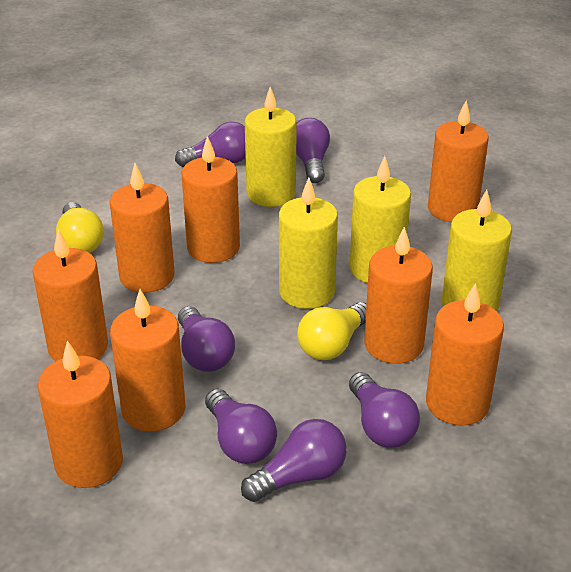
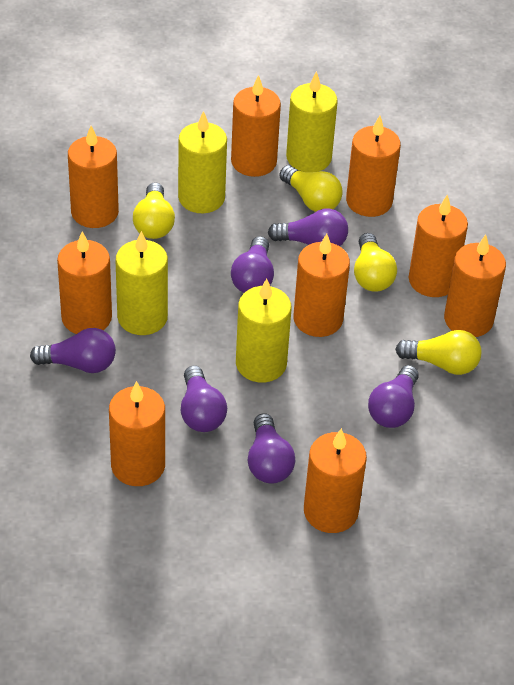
orange candle: [33,229,108,361] [38,341,123,488] [110,163,175,293] [110,289,186,432] [181,136,240,263] [364,227,433,364] [426,283,504,426] [428,100,489,222] = 8 -> [57,231,112,334] [68,126,119,228] [109,381,165,486] [231,75,281,177] [294,234,350,337] [304,428,367,533] [346,116,401,217] [409,194,468,297] [444,235,506,337] = 9
yellow light bulb: [56,202,104,253] [297,302,367,360] = 2 -> [133,182,175,239] [280,165,343,212] [354,233,397,292] [395,330,481,375] = 4

